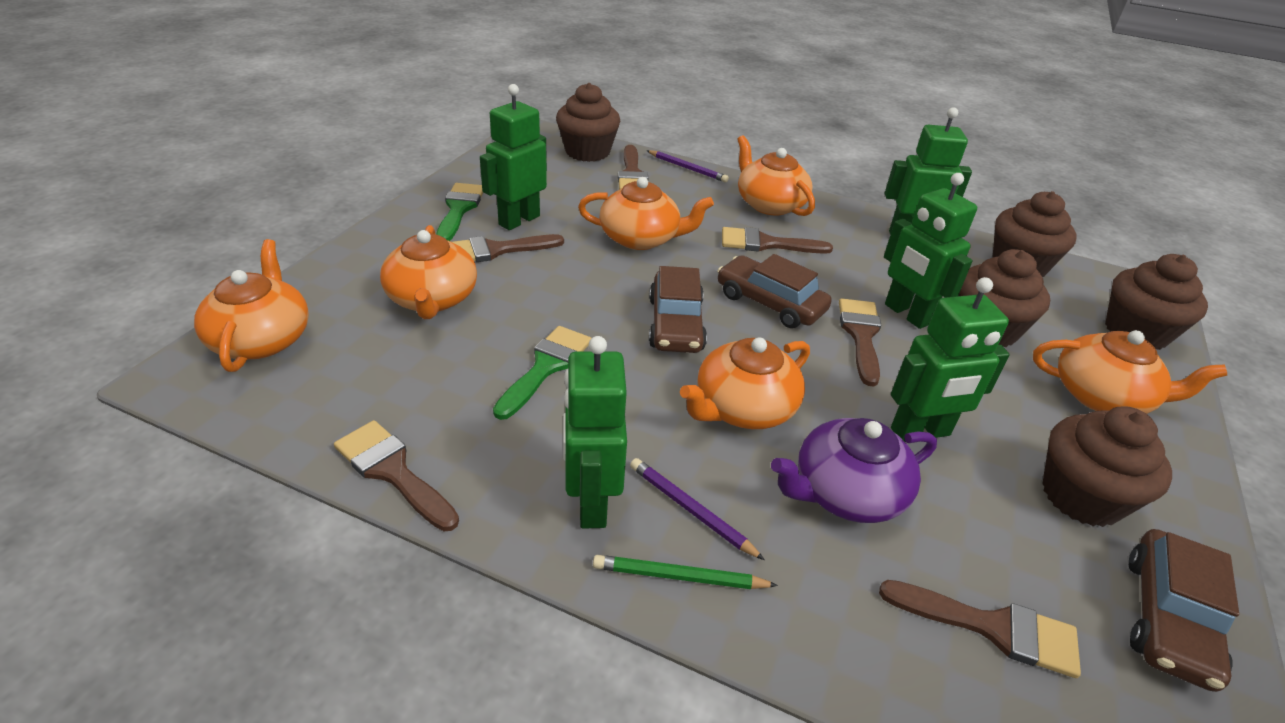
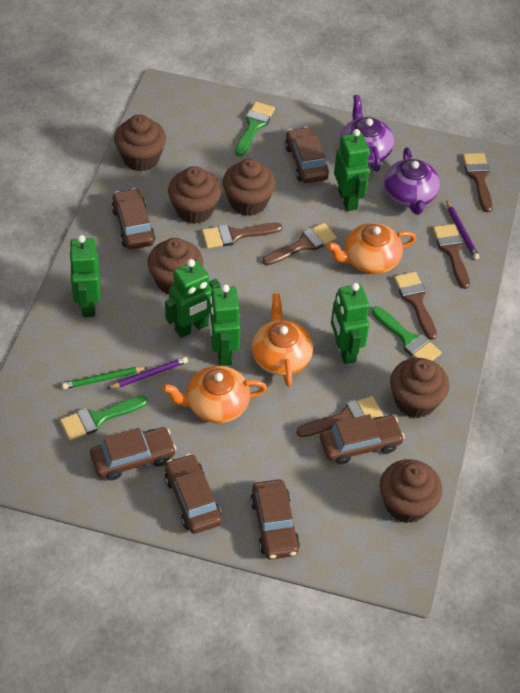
brown car: [649,266,707,353] [717,254,832,328] [1129,529,1239,692] = 3 -> [90,427,176,480] [112,188,156,250] [165,454,222,534] [250,479,300,559] [285,127,329,183] [320,414,405,465] = 6
brown cupcake: [556,83,620,162] [958,249,1050,347] [992,191,1076,277] [1042,406,1172,527] [1105,254,1208,350] = 5 -> [114,114,166,171] [147,238,203,294] [168,166,221,224] [223,159,276,216] [380,459,442,523] [390,358,449,418] = 6
green brush: [436,183,483,241] [493,326,591,420] = 2 -> [60,395,148,440] [235,102,275,156] [372,306,442,361] = 3
orange teapot: [194,239,309,372] [380,225,477,319] [578,177,714,250] [680,337,810,429] [737,135,815,216] [1033,330,1227,414] = 6 -> [162,366,267,423] [252,293,313,387] [327,223,416,274] = 3
purple teapot: [771,418,937,523] = 1 -> [340,95,394,171] [384,148,440,215] = 2

